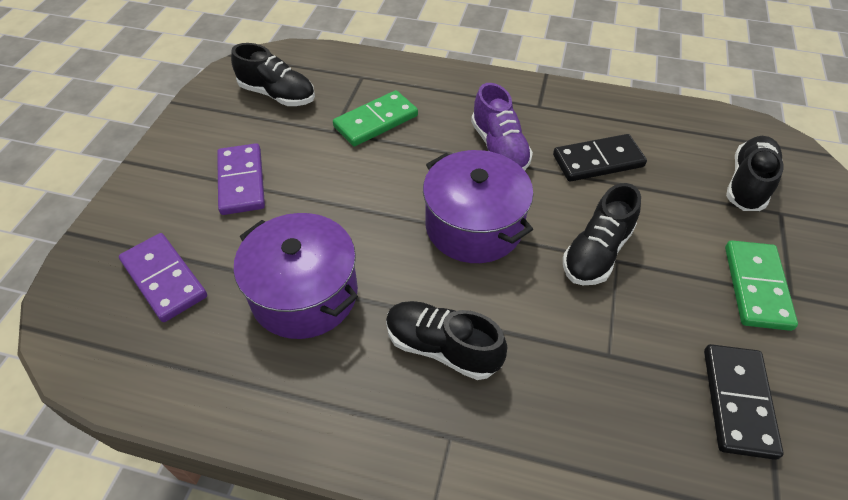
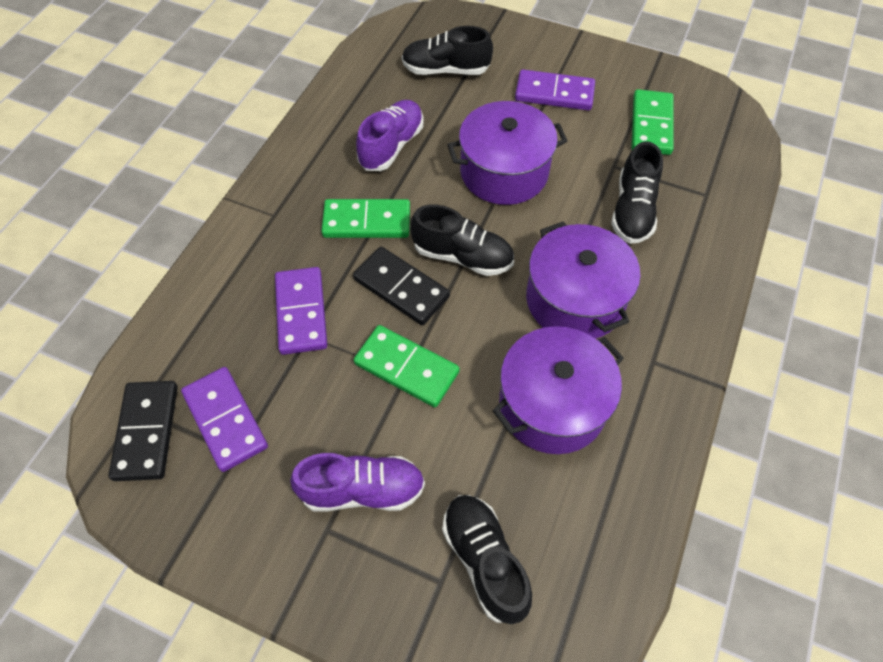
green domino: [333,90,418,146] [725,240,798,331] = 2 -> [321,199,410,238] [354,325,460,407] [631,89,674,155] = 3
purple domino: [119,233,207,322] [217,143,265,215] = 2 -> [181,367,268,472] [275,267,327,355] [515,69,595,110] = 3
purple pot: [234,213,358,339] [423,150,533,263] = 2 -> [447,101,567,205] [492,326,624,454] [526,222,640,339] = 3
purple shoe: [471,83,533,170] = 1 -> [290,453,425,512] [356,100,423,171] = 2

